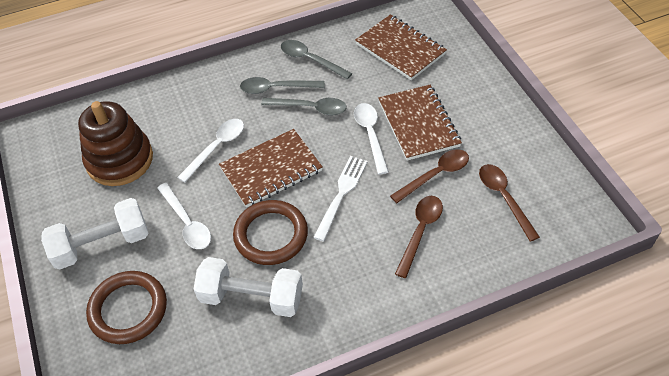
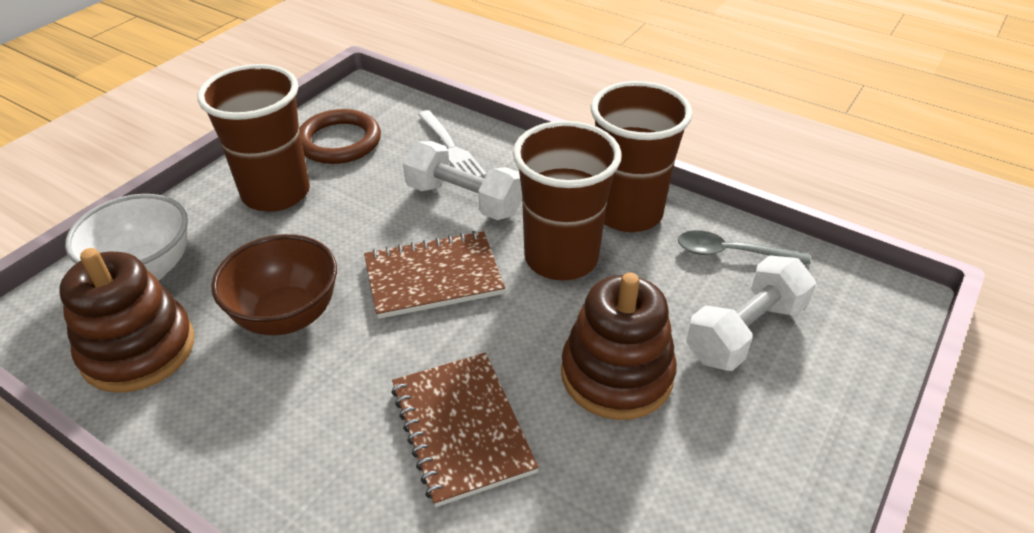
brown bowl: none = 0 -> [211,234,337,335] = 1
brown cup: none = 0 -> [197,64,310,212] [513,121,622,281] [591,81,693,232] = 3
brown notebook: [219,129,323,208] [355,15,447,80] [378,85,462,161] = 3 -> [364,231,505,319] [391,352,539,507] = 2
brown ring: [86,271,167,344] [233,200,308,265] = 2 -> [299,109,381,164] = 1
brown spoon: [390,149,469,203] [395,196,443,278] [479,164,540,242] = 3 -> none = 0
brown stacking toy: [78,101,153,186] = 1 -> [59,248,194,392] [561,273,677,420] = 2
grey spoon: [240,77,325,94] [261,98,347,115] [281,40,352,80] = 3 -> [678,230,811,265] = 1
white bowl: none = 0 -> [65,194,188,281] = 1
white spoon: [157,183,211,249] [177,119,244,183] [354,103,389,175] = 3 -> none = 0

